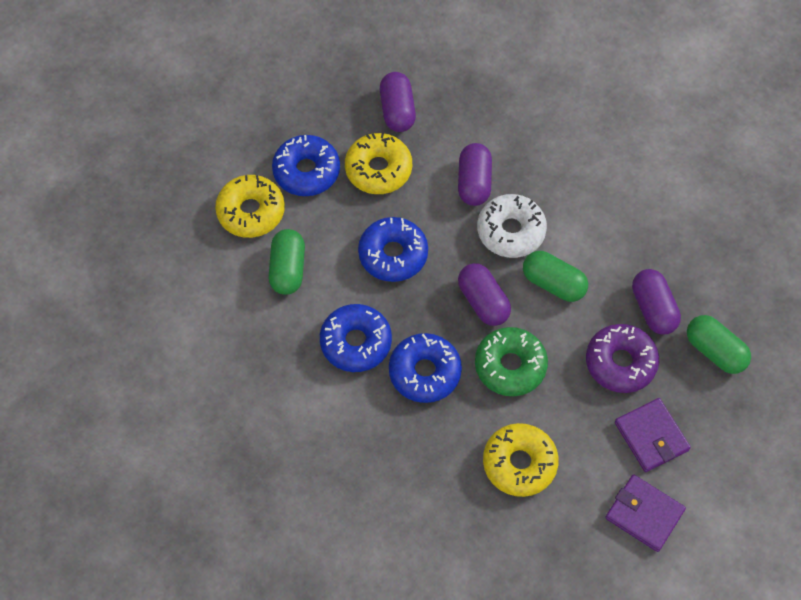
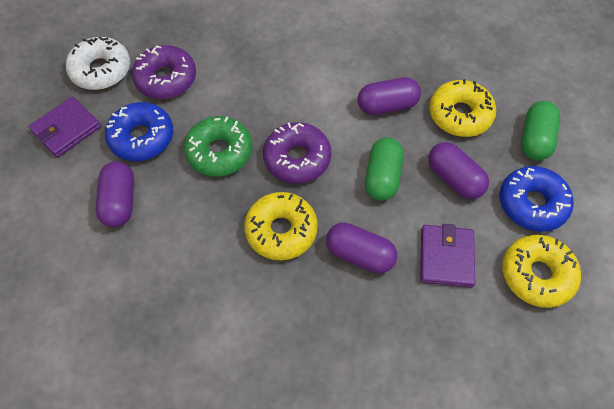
blue donut: [272,135,340,196] [320,304,392,372] [358,217,428,282] [389,333,462,403] = 4 -> [105,102,173,161] [500,166,574,232] = 2
green capsule: [268,229,305,295] [523,251,588,302] [687,315,751,374] = 3 -> [365,137,404,201] [521,101,560,160] = 2
purple donut: [586,324,659,393] = 1 -> [132,45,196,99] [263,122,331,184] = 2

